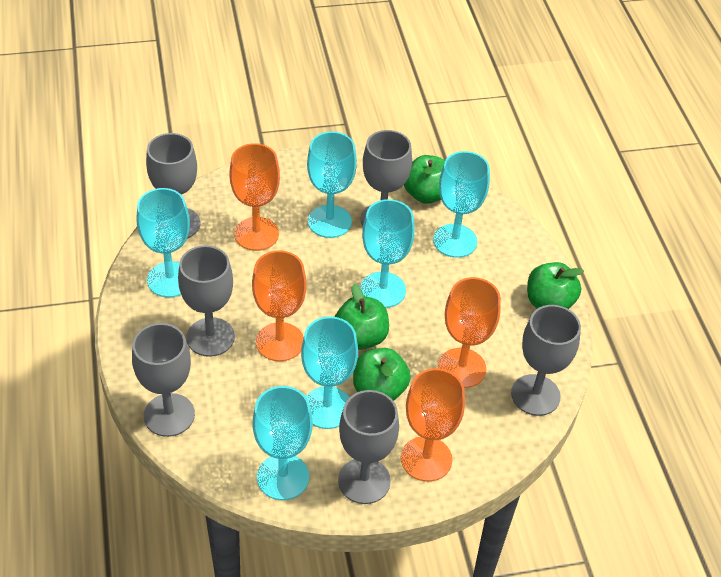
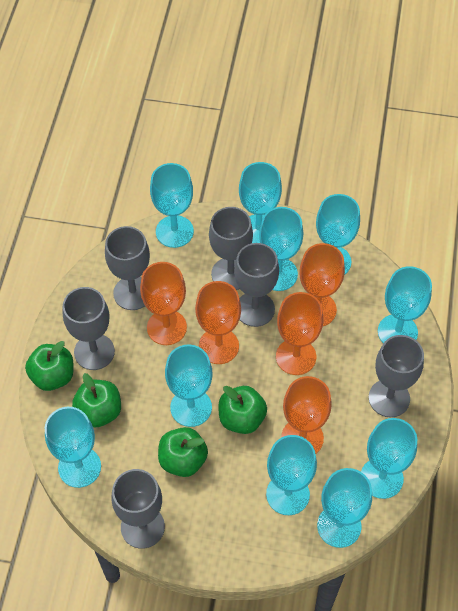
orange goblet: [230,143,280,251] [252,250,307,361] [401,368,465,482] [438,277,501,388] = 4 -> [140,262,187,345] [195,281,241,364] [276,292,323,375] [281,376,332,454] [299,243,345,326] = 5
turquoise goblet: [137,188,190,297] [253,386,312,500] [301,316,358,429] [307,131,357,238] [360,199,415,308] [433,151,490,258] = 6 -> [45,407,101,488] [150,163,194,248] [165,345,213,427] [239,162,282,243] [259,207,303,291] [266,435,317,515] [316,194,360,275] [317,468,372,548] [361,418,417,499] [378,266,432,344] = 10

